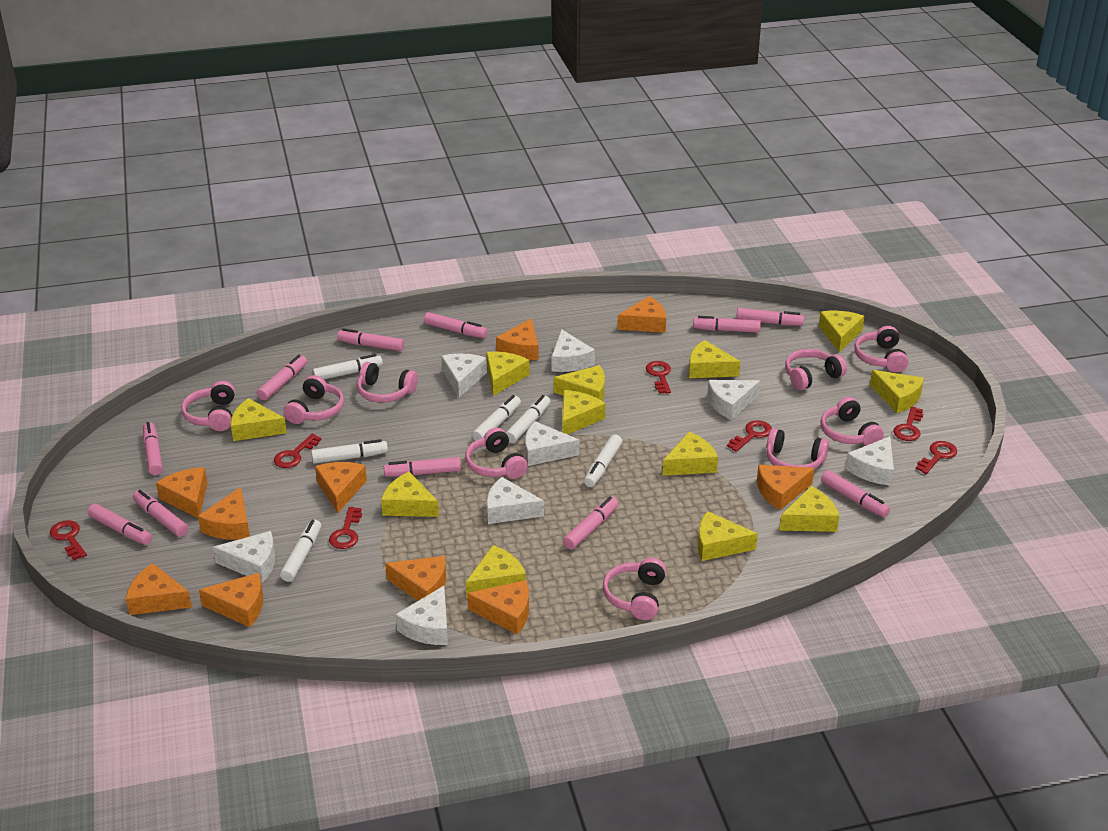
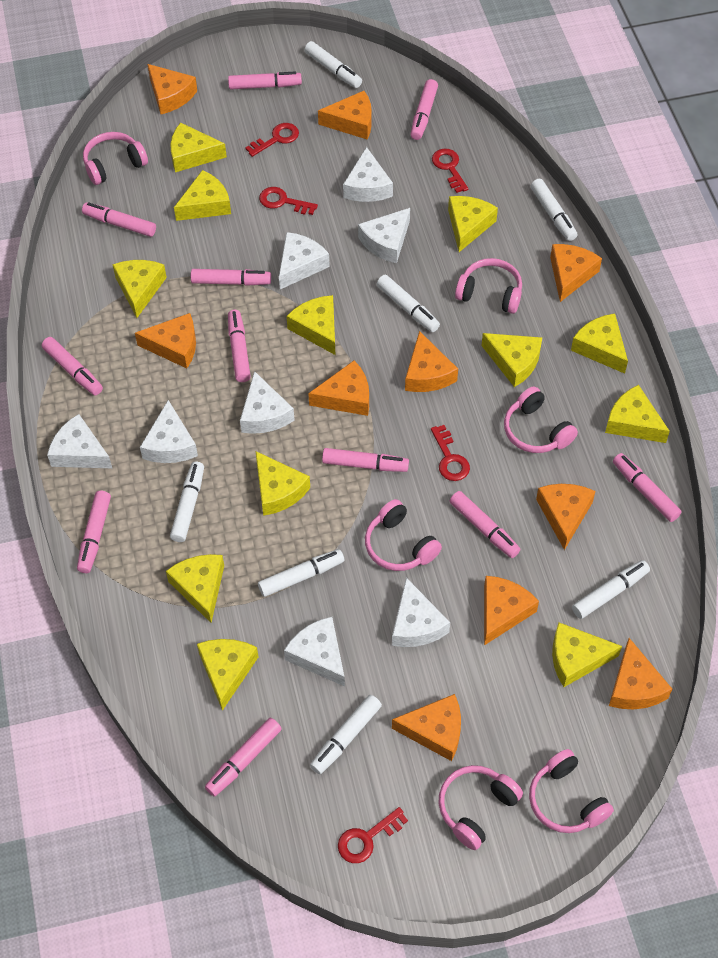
pink headphones: [181,381,235,431] [283,375,344,424] [357,362,418,403] [465,428,528,479] [603,558,666,620] [766,428,829,470] [785,349,847,390] [820,397,884,446] [854,326,909,372] = 9 -> [83,132,148,185] [365,499,442,571] [439,765,523,850] [455,258,522,314] [504,387,578,453] [529,749,614,833] = 6
red key: [50,520,87,560] [274,434,321,468] [329,507,362,549] [646,361,671,394] [727,420,772,452] [893,407,923,441] [916,441,957,474] = 7 -> [246,123,299,157] [259,187,318,215] [338,807,408,863] [431,425,470,481] [432,149,468,193] = 5
white marker: [280,519,321,582] [311,439,388,464] [312,354,383,379] [472,395,521,441] [506,395,551,443] [584,434,622,487] = 6 -> [170,462,204,542] [258,549,344,597] [304,41,362,88] [310,695,382,774] [377,275,440,332] [531,179,577,241] [572,560,650,619] = 7

